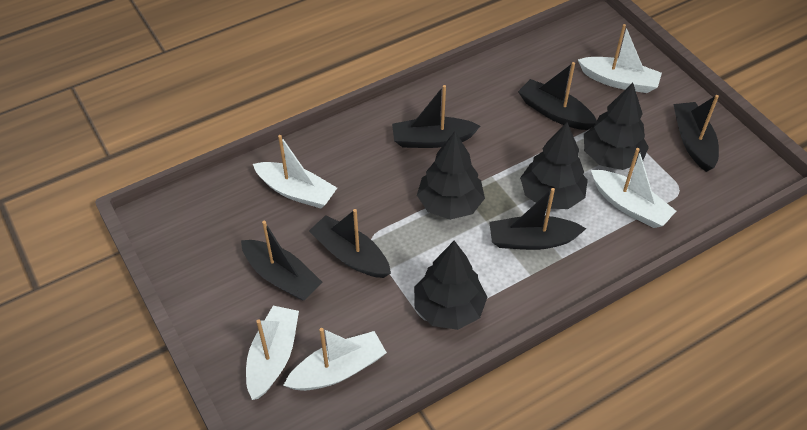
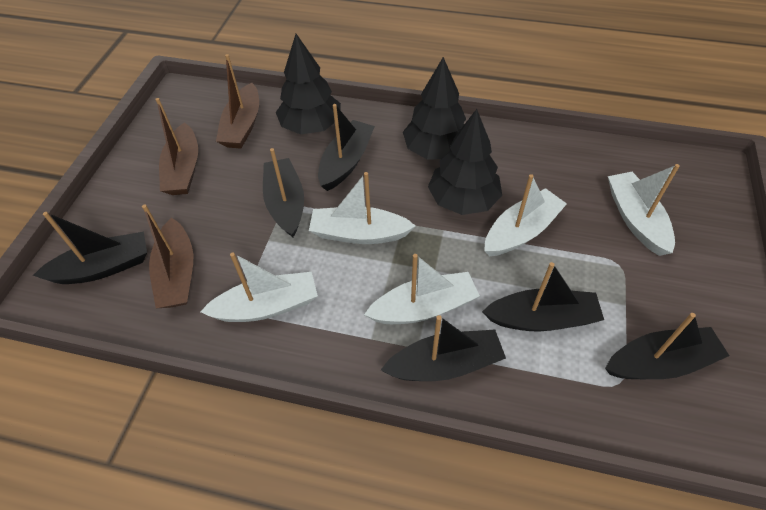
black tree: [414,241,487,330] [417,132,485,220] [520,122,588,209] [584,83,649,170] = 4 -> [276,34,341,135] [403,57,466,160] [428,109,502,215] = 3
brown boat: none = 0 -> [142,204,193,308] [155,98,198,195] [216,54,259,149] = 3

